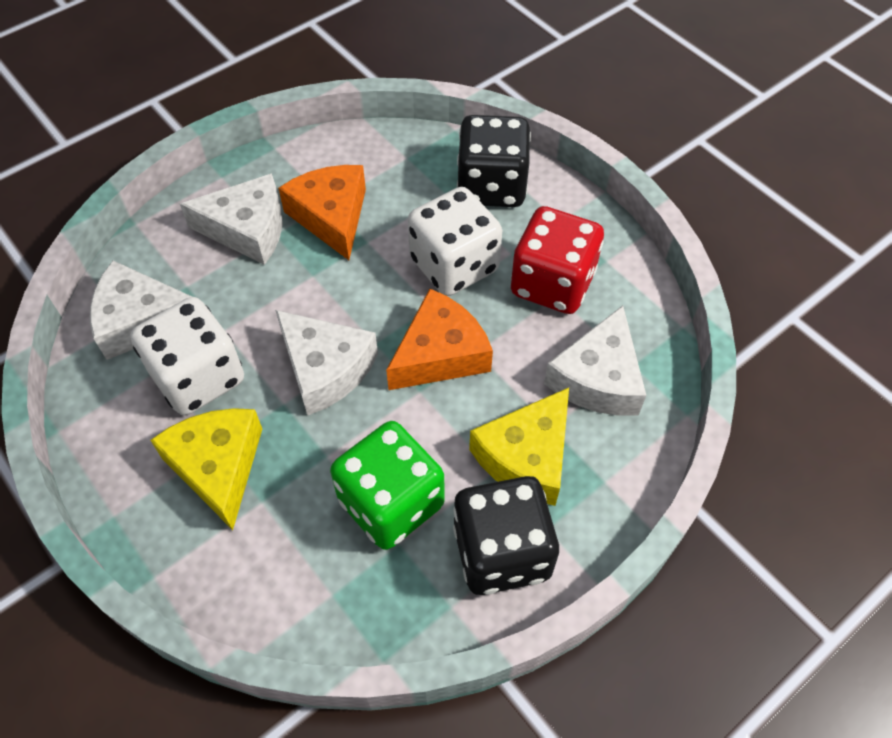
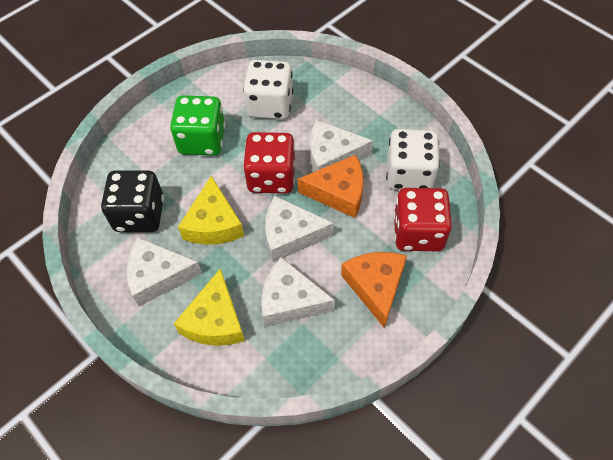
black dice: [453,476,559,595] [457,115,531,207] = 2 -> [101,170,164,232] = 1
red dice: [511,206,604,314] = 1 -> [243,132,295,193] [394,188,452,251] = 2

